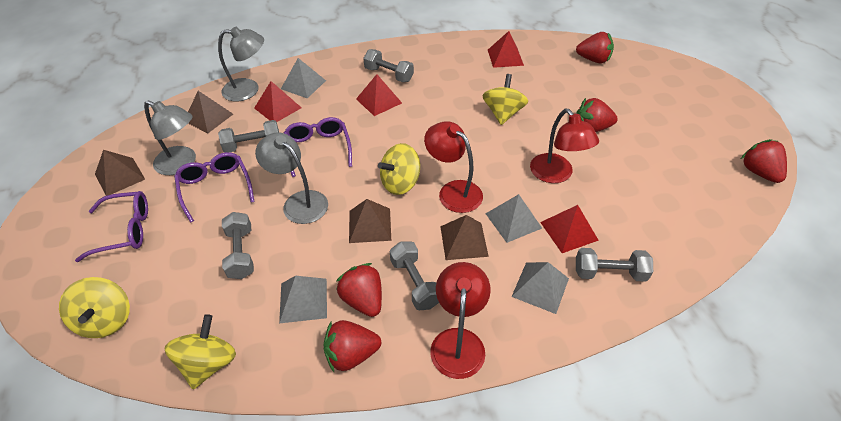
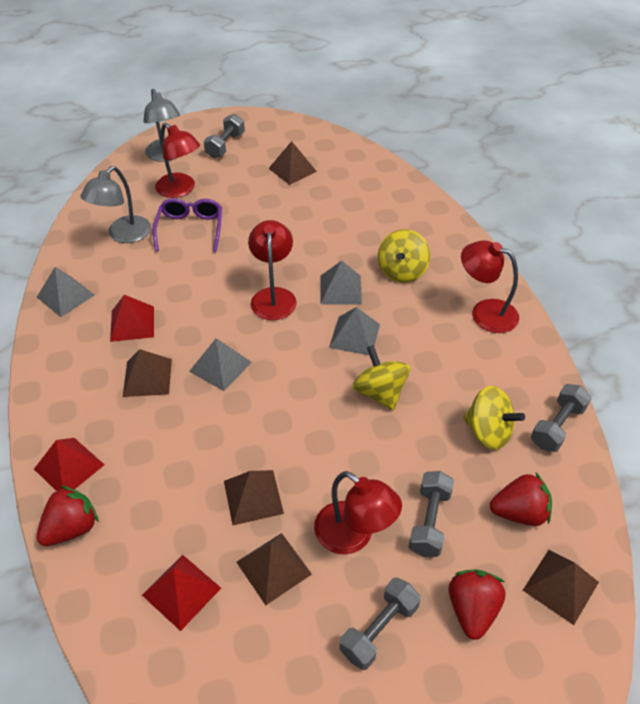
brown pyramid: [95,150,145,196] [188,91,233,133] [349,199,391,243] [440,215,489,260] = 4 -> [123,349,172,397] [224,470,284,525] [237,533,312,606] [268,141,317,185] [523,550,599,625] = 5
grey dumbbell: [218,120,279,152] [222,212,254,279] [363,49,414,82] [390,241,439,310] [576,248,653,282] = 5 -> [204,114,245,158] [339,577,421,670] [408,471,454,557] [531,384,591,452] = 4
grey lamp: [144,100,196,175] [218,27,264,102] [255,132,328,224] = 3 -> [81,166,151,243] [143,89,180,162] = 2
purple glasses: [75,191,148,262] [174,152,254,223] [284,117,352,177] = 3 -> [153,198,222,252] = 1
red lamp: [424,121,483,213] [430,262,491,379] [530,109,599,183] = 3 -> [155,123,200,198] [248,220,297,320] [314,471,402,554] [461,240,519,333] = 4
red pyramid: [254,81,301,122] [356,74,402,116] [488,31,524,68] [540,205,599,253] = 4 -> [34,438,105,491] [110,295,154,342] [142,555,221,631] = 3
red strawberry: [323,320,381,372] [337,263,382,317] [576,32,614,63] [576,98,618,132] [741,139,787,183] = 5 -> [36,485,99,546] [449,570,506,640] [490,472,552,526] = 3
yellow spinning top: [59,277,130,338] [165,314,236,389] [378,143,420,195] [483,74,528,125] = 4 -> [353,345,410,411] [378,229,430,283] [463,386,525,450] = 3

